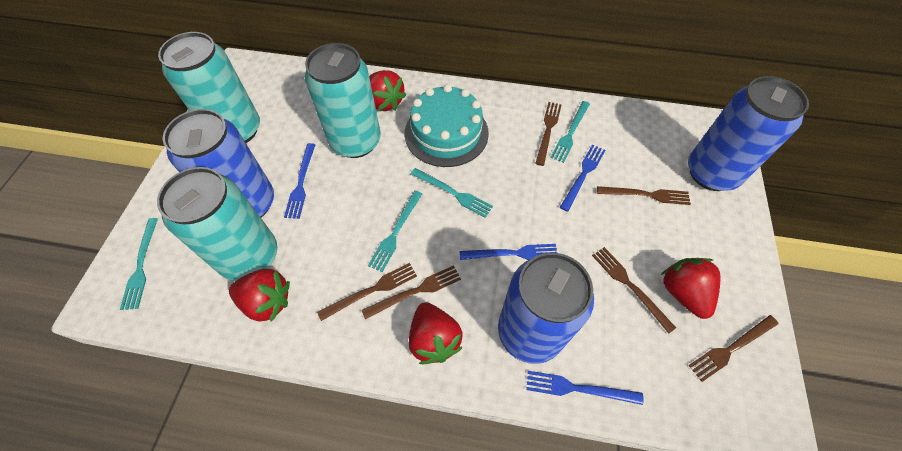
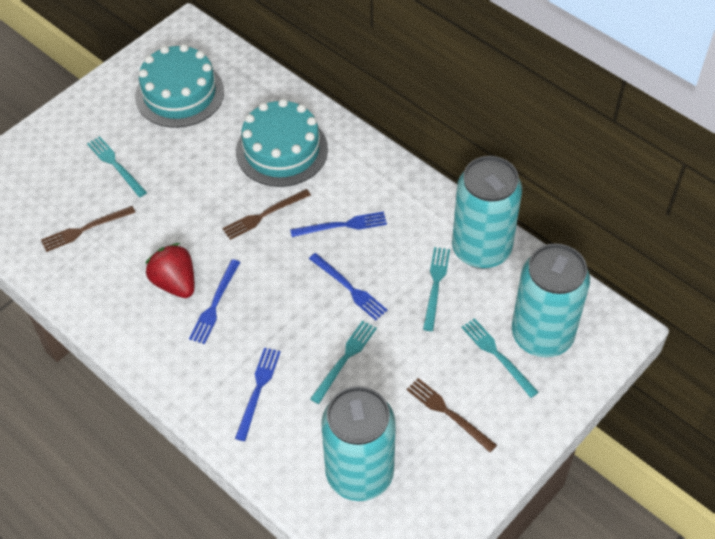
blue can: [163,109,274,218] [498,253,594,364] [688,76,809,191] = 3 -> none = 0
brown fork: [317,263,417,321] [362,265,461,319] [535,102,562,166] [592,247,676,333] [597,186,691,205] [688,315,778,382] = 6 -> [41,206,135,252] [222,189,311,240] [407,378,497,452] = 3
red strawberry: [229,269,290,322] [369,70,406,111] [409,302,463,364] [661,258,721,319] = 4 -> [145,243,195,298] = 1
turquoise cake: [405,84,489,167] = 1 -> [135,44,224,128] [236,99,328,187] = 2

